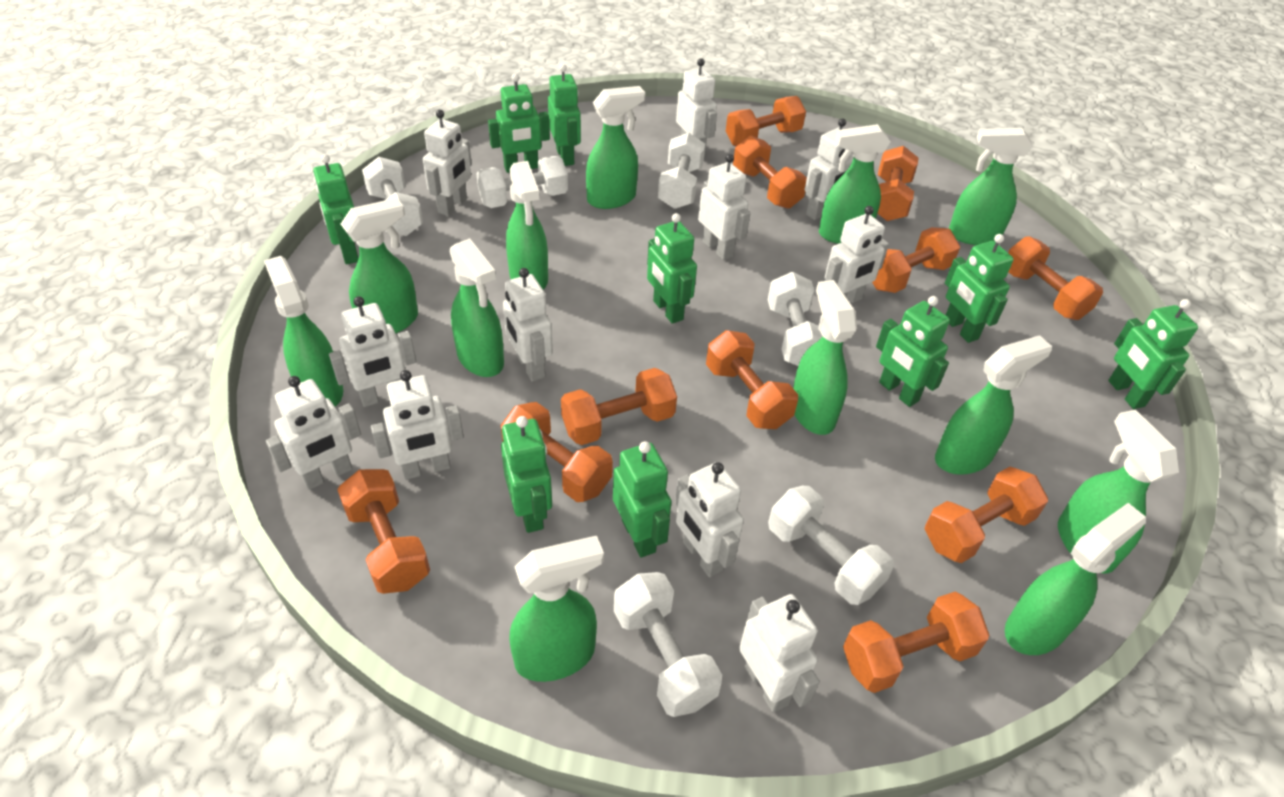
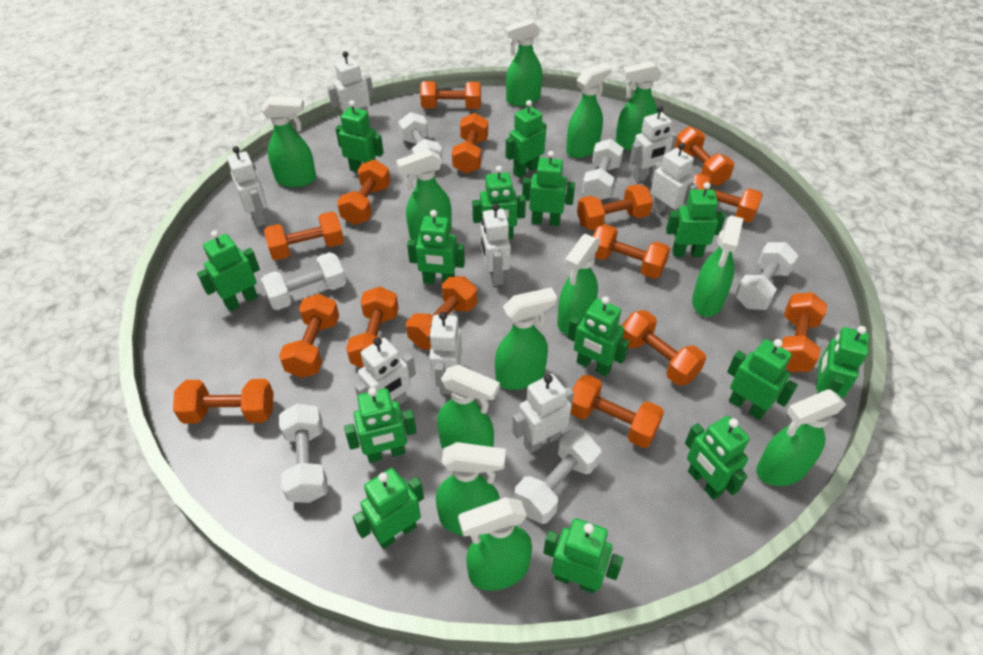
green robot: [313,154,358,264] [488,74,550,173] [501,416,552,533] [548,64,581,166] [613,441,671,558] [647,213,697,324] [876,296,950,407] [945,234,1014,343] [1108,299,1198,409] = 9 -> [197,230,260,311] [335,100,384,172] [344,387,416,463] [353,468,424,549] [407,210,465,284] [472,166,526,239] [506,100,547,178] [522,151,575,226] [544,518,623,594] [568,296,629,376] [666,182,726,257] [685,416,750,500] [727,339,798,420] [816,326,869,398] = 14
orange dumbbell: [337,469,430,594] [501,402,613,502] [561,368,677,445] [706,330,798,429] [726,96,806,147] [733,136,807,209] [843,592,990,693] [872,227,960,293] [877,146,919,221] [925,467,1048,563] [1008,236,1103,320] = 11 -> [173,379,274,424] [264,212,344,260] [279,294,339,378] [337,160,390,225] [346,286,399,368] [406,277,477,350] [420,81,481,109] [452,113,488,174] [570,374,664,448] [577,184,653,230] [593,224,670,279] [621,310,706,386] [674,126,734,186] [693,173,763,222] [781,292,827,372] = 15
white robot: [266,376,361,490] [329,296,416,407] [371,370,464,480] [423,110,472,216] [503,268,553,382] [675,462,744,577] [676,58,717,157] [698,154,750,261] [739,594,820,713] [805,118,854,220] [825,206,889,303] = 11 -> [227,146,267,227] [328,51,373,116] [355,337,416,405] [429,312,462,395] [481,204,511,286] [512,374,574,453] [630,106,677,182] [651,143,698,220] = 8

